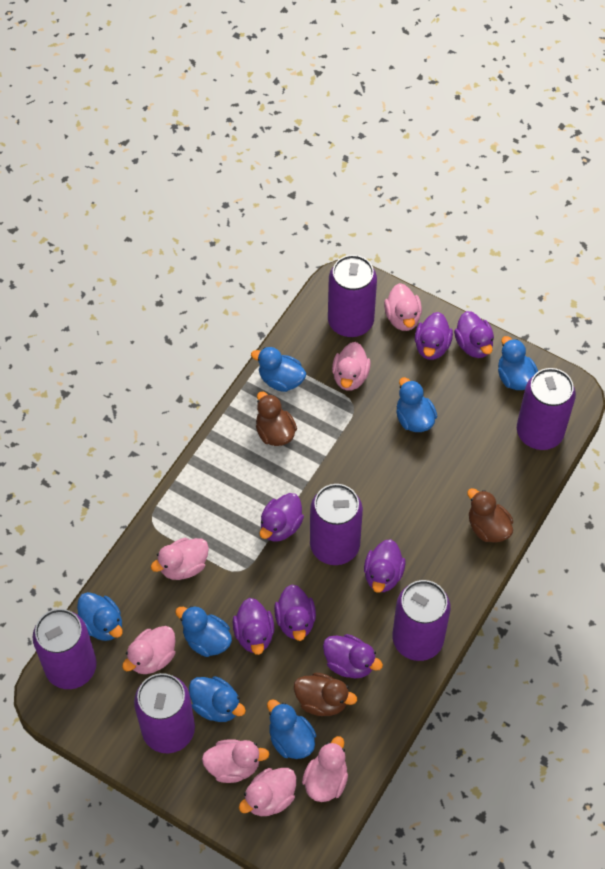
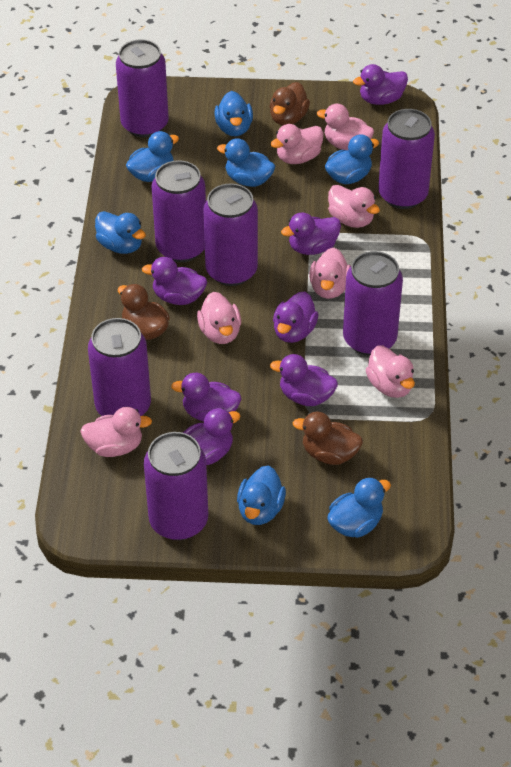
purple can: [32,609,97,689] [134,673,195,753] [310,484,363,565] [328,255,377,337] [392,580,451,661] [517,368,576,450] = 6 -> [88,318,151,416] [116,39,169,137] [144,432,208,540] [151,160,206,262] [203,183,258,286] [343,251,403,356] [378,109,435,209] = 7

